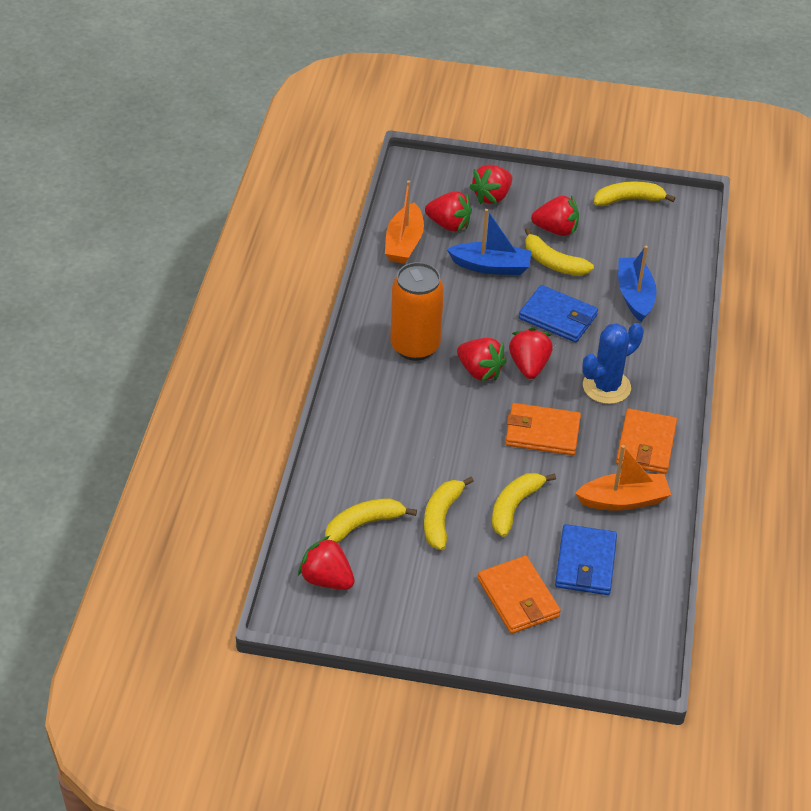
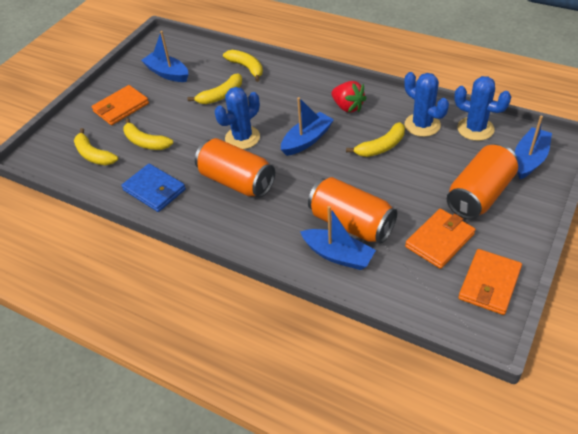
blue boat: [447,209,531,275] [618,246,657,322] = 2 -> [141,31,188,82] [281,97,334,156] [300,206,376,270] [515,116,552,179] = 4
blue cactus: [582,323,644,404] = 1 -> [215,87,260,149] [404,72,449,137] [454,76,511,141] = 3
blue wallet: [519,285,598,342] [555,524,617,595] = 2 -> [121,164,186,212] = 1
orange boat: [385,180,424,264] [575,445,671,511] = 2 -> none = 0
orange can: [390,262,444,361] = 1 -> [195,138,275,198] [308,177,397,244] [447,144,518,220] = 3
red strawberry: [298,536,355,590] [425,191,472,232] [457,338,507,382] [469,165,512,204] [509,328,553,379] [531,195,579,236] = 6 -> [331,81,367,113] = 1

